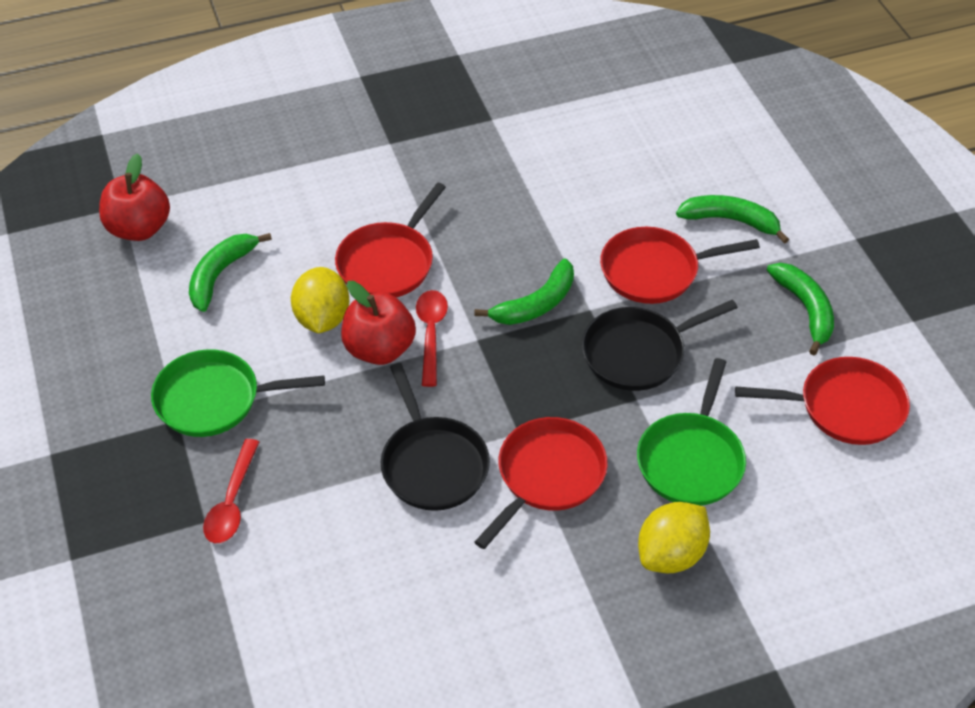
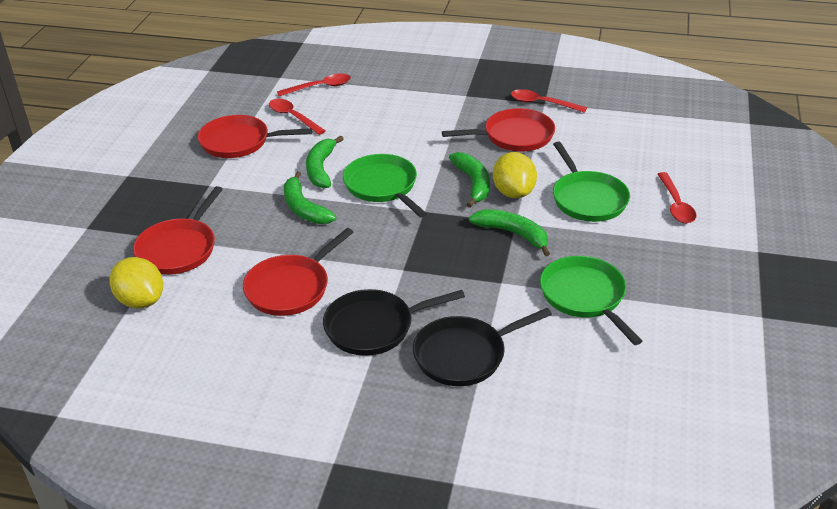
green pan: [151,349,325,437] [637,358,746,506] = 2 -> [343,154,427,218] [540,256,642,345] [553,142,630,222] = 3
red apple: [99,153,170,241] [341,281,416,365] = 2 -> none = 0
red spoon: [203,439,259,543] [416,290,448,387] = 2 -> [269,99,326,135] [277,74,351,96] [511,89,587,113] [658,172,696,223] = 4

